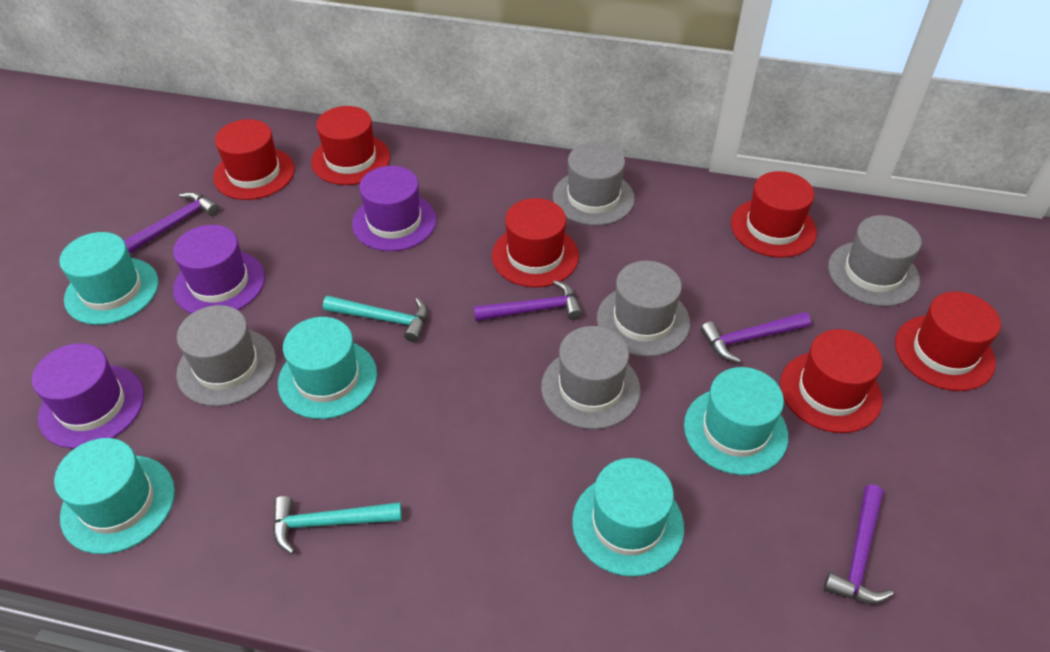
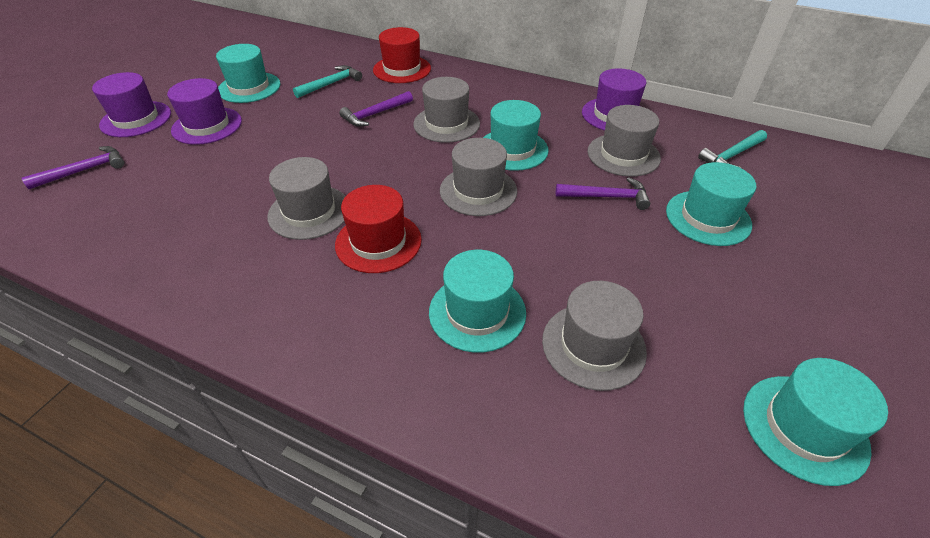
purple hammer: [124,192,219,254] [473,280,583,321] [701,312,811,363] [824,485,893,604] = 4 -> [22,146,124,189] [339,91,413,126] [556,177,650,210] = 3
red hat: [213,119,295,200] [311,106,390,185] [492,198,579,288] [731,171,817,258] [780,329,883,433] [895,291,1001,391] = 6 -> [335,185,422,273] [373,27,431,83] = 2

